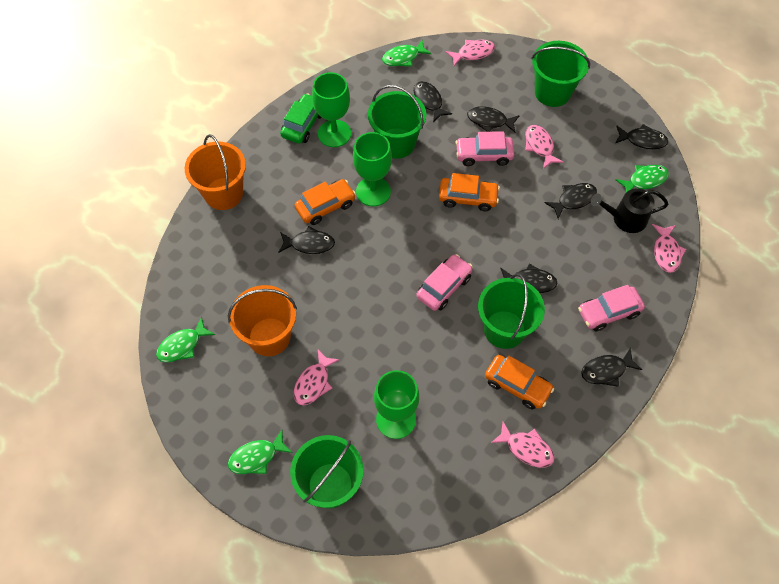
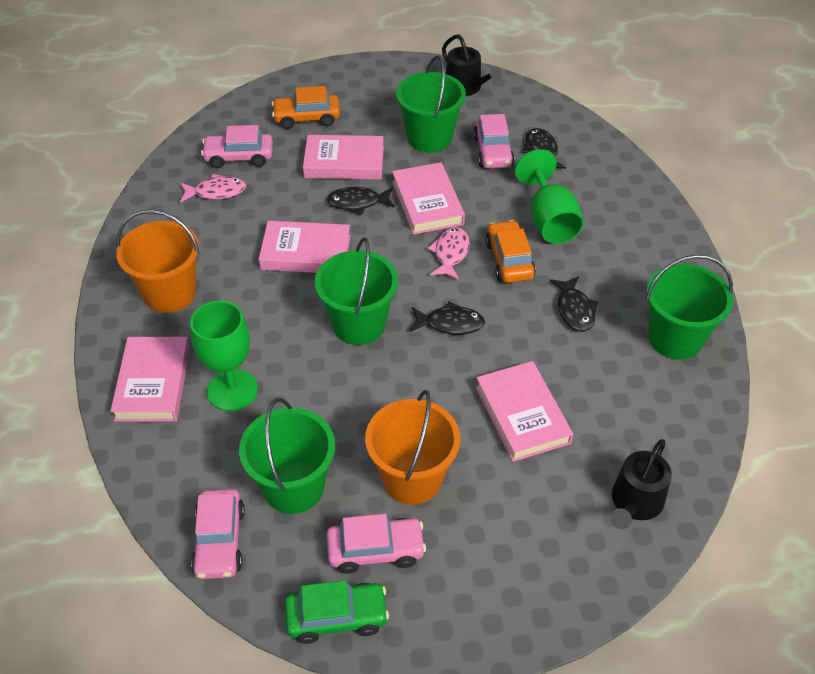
black fish: [278,226,335,254] [414,81,452,122] [467,106,520,132] [500,264,557,293] [545,183,597,219] [581,348,642,387] [615,124,668,149] = 7 -> [327,187,394,215] [410,302,485,335] [522,128,566,169] [550,276,599,332] = 4
black watering can: [591,188,669,233] = 1 -> [442,35,502,96] [611,439,672,529] = 2
green fish: [156,317,215,362] [228,430,293,474] [382,39,432,67] [616,165,669,192] = 4 -> none = 0
green goblet: [312,72,351,147] [353,132,392,206] [374,370,419,439] = 3 -> [190,301,258,411] [515,149,584,244] = 2
orange car: [295,179,356,225] [439,173,500,211] [485,355,554,410] = 3 -> [272,86,340,129] [485,220,536,283] = 2
pink book: none = 0 -> [110,337,190,422] [259,221,351,273] [303,135,384,179] [392,162,465,235] [476,361,573,462] = 5
pink car: [417,254,473,311] [455,131,514,166] [578,285,645,331] = 3 -> [191,489,245,579] [201,125,273,168] [327,514,426,574] [473,114,514,168] = 4
pink fish: [294,350,340,405] [445,40,495,66] [491,422,555,468] [525,125,563,169] [652,224,686,273] = 5 -> [180,174,246,203] [428,227,470,280] = 2

